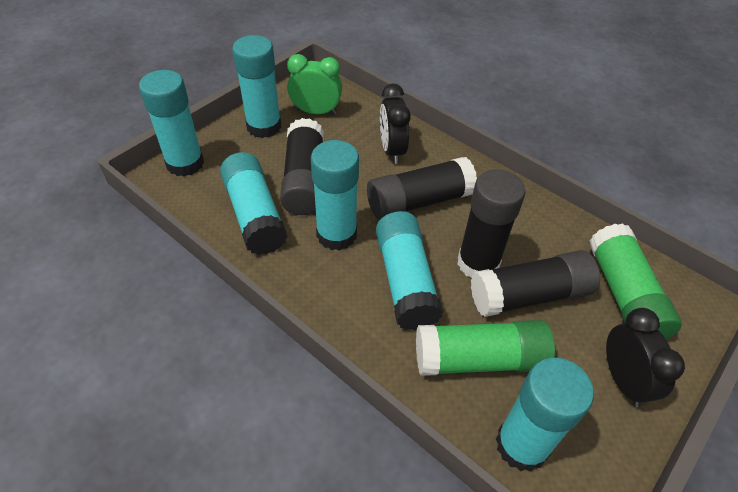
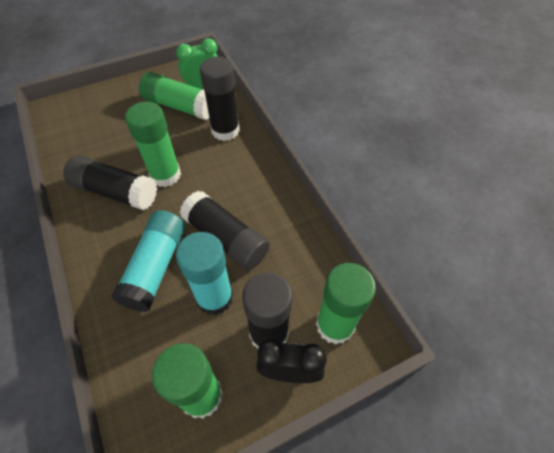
black clock: [380,83,411,164] [606,308,685,407] = 2 -> [256,339,327,383] = 1
green glue stick: [416,320,555,376] [589,223,682,339] = 2 -> [125,102,181,187] [139,72,209,120] [152,343,223,419] [316,263,376,344] = 4
turquoise glue stick: [139,70,204,177] [220,152,288,255] [232,35,282,138] [311,140,359,251] [376,211,443,330] [496,358,594,471] = 6 -> [112,210,185,312] [176,232,233,315] = 2

